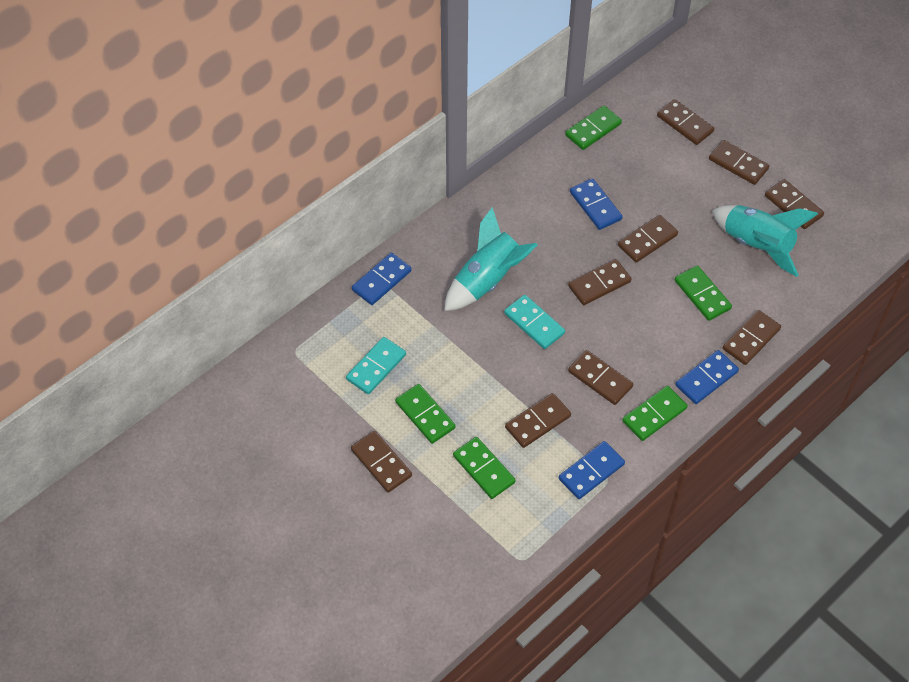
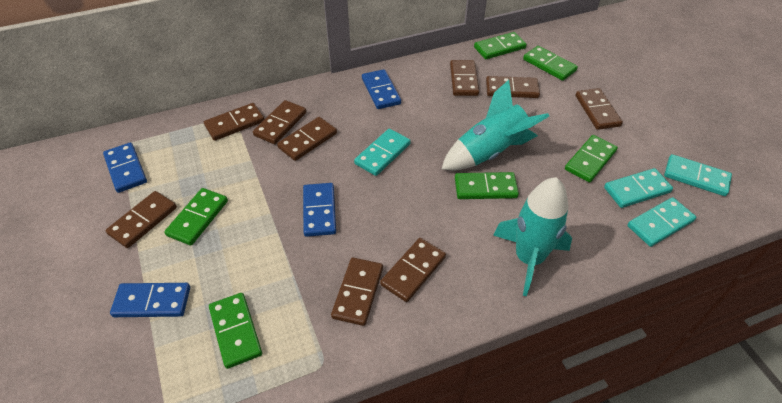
green domino: [395,384,456,444] [453,437,516,499] [565,106,622,150] [622,386,687,441] [675,265,732,321] = 5 -> [164,188,228,245] [209,293,262,369] [455,172,519,199] [474,32,527,59] [523,46,578,81] [565,135,618,182] = 6
turquoise domino: [346,337,406,394] [504,295,565,349] = 2 -> [354,129,411,176] [604,168,673,208] [628,197,696,247] [664,154,732,196] = 4

